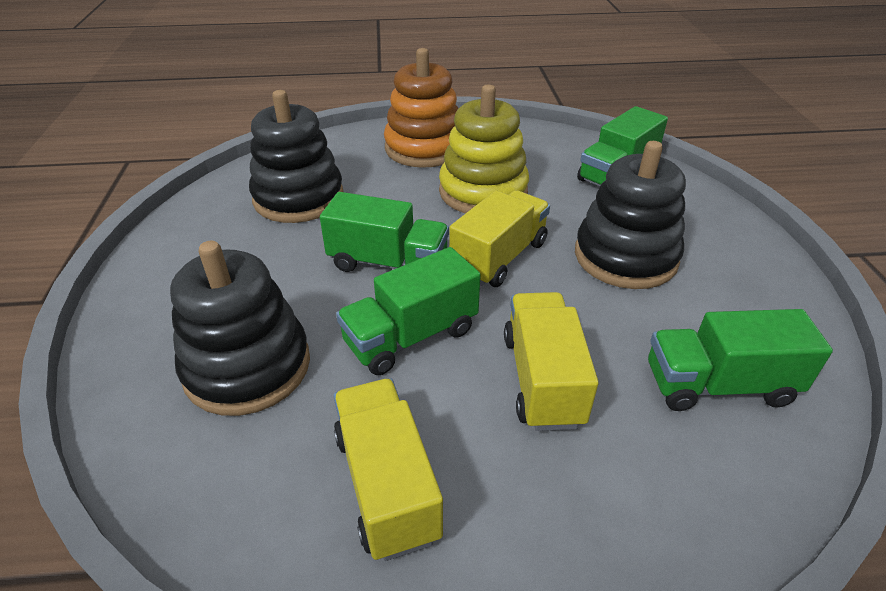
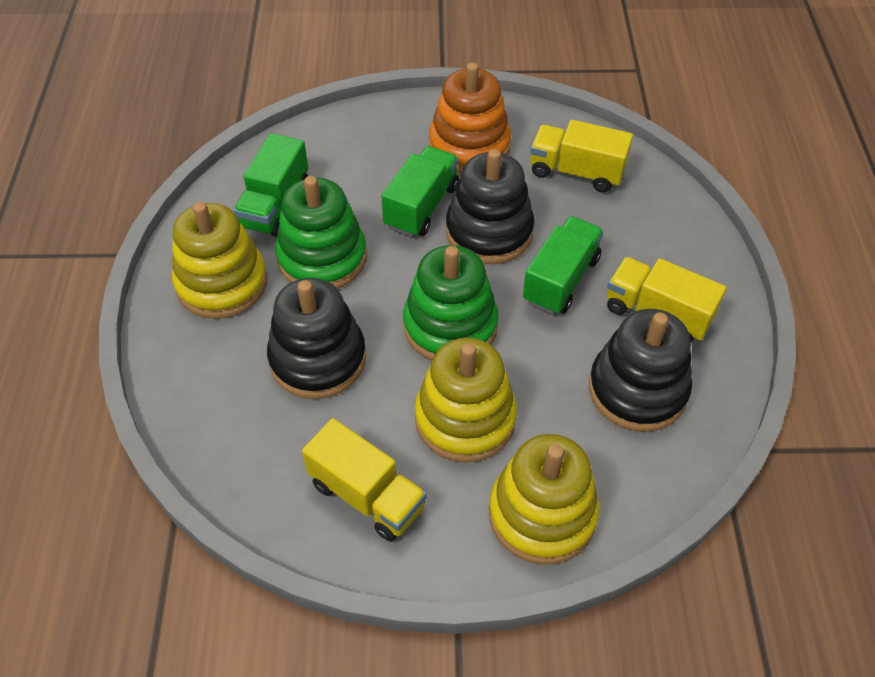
green stacking toy: none = 0 -> [275,176,367,289] [403,245,499,360] = 2
green truck: [320,192,449,272] [336,247,481,375] [577,106,668,186] [648,309,833,411] = 4 -> [233,133,308,237] [382,146,459,237] [523,216,604,315] = 3
yellow stacking toy: [439,85,529,213] = 1 -> [172,202,267,319] [414,338,517,463] [489,434,599,564] = 3

